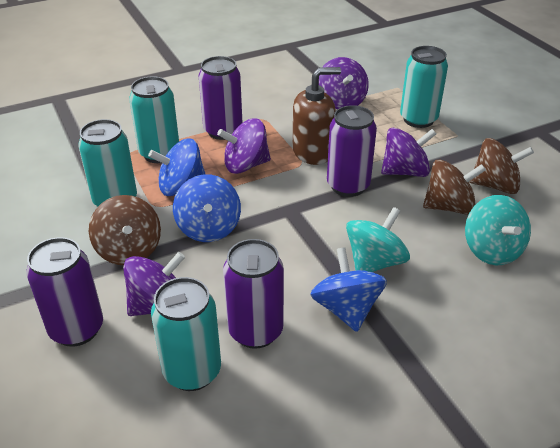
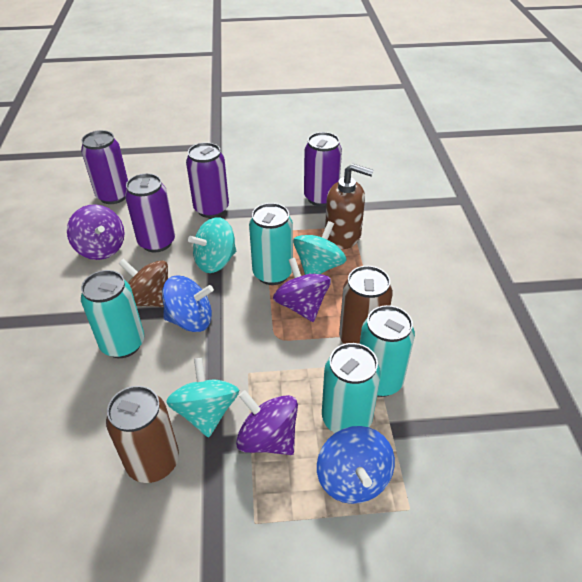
blue spinning top: [148,138,205,196] [173,174,241,242] [310,247,387,332] = 3 -> [162,276,214,332] [317,426,395,504] = 2
brown can: none = 0 -> [106,386,179,483] [339,266,393,344] = 2
brown spinning top: [89,195,161,265] [423,160,486,215] [469,138,534,194] = 3 -> [118,259,168,307] = 1
purple spinning top: [123,252,185,316] [217,118,271,174] [319,57,369,109] [381,128,436,177] = 4 -> [67,204,125,260] [236,390,298,455] [273,258,331,322] = 3
turquoise spinning top: [346,207,410,272] [465,195,531,265] = 2 -> [166,358,239,438] [188,217,236,273] [293,221,347,275] = 3

